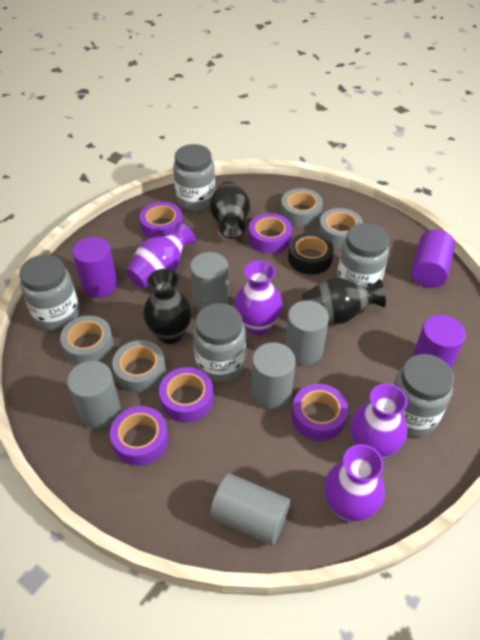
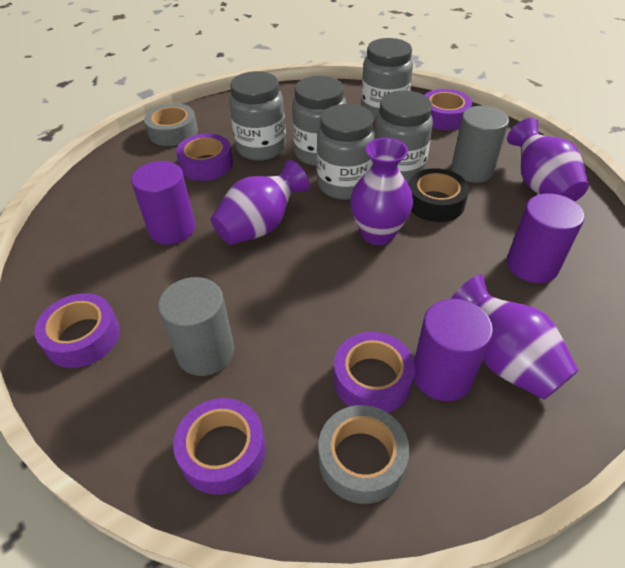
black vase: [143,269,192,344] [210,181,250,239] [302,278,386,324] = 3 -> none = 0
grey cylinder: [67,361,121,429] [190,252,229,311] [210,474,290,545] [251,342,296,409] [285,300,329,365] = 5 -> [158,277,234,376] [451,106,509,183] = 2
grey tape: [60,316,114,365] [112,340,166,393] [281,188,323,226] [319,208,363,248] = 4 -> [144,103,198,146] [319,405,409,504] = 2

